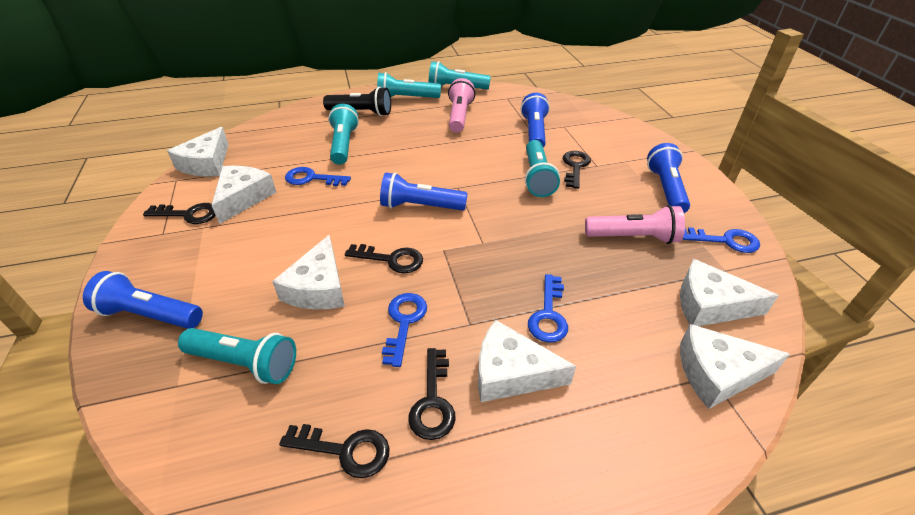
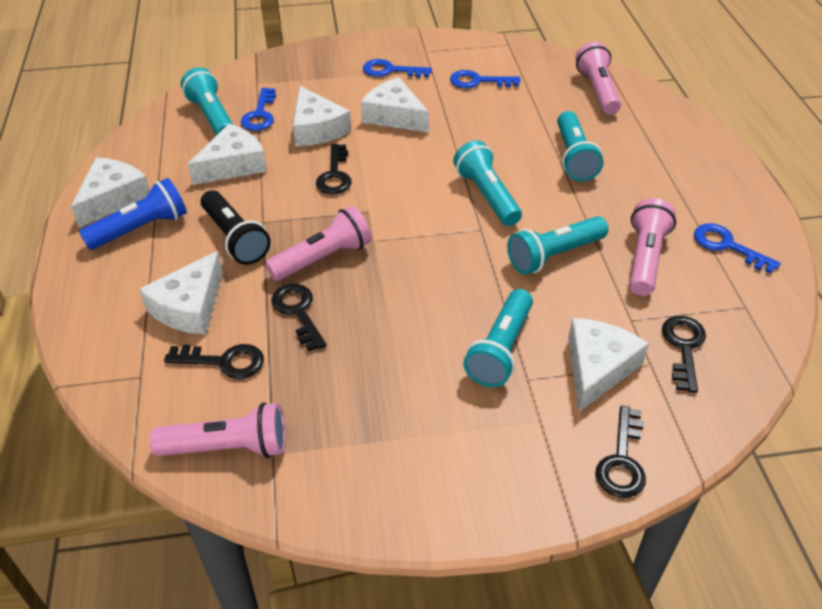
blue flashlight: [83,271,203,329] [380,172,468,211] [521,93,550,148] [647,143,690,213] = 4 -> [79,178,187,250] = 1
pink flashlight: [448,78,475,133] [585,205,685,244] = 2 -> [150,402,286,458] [265,206,371,281] [575,42,621,115] [629,198,676,296] = 4

